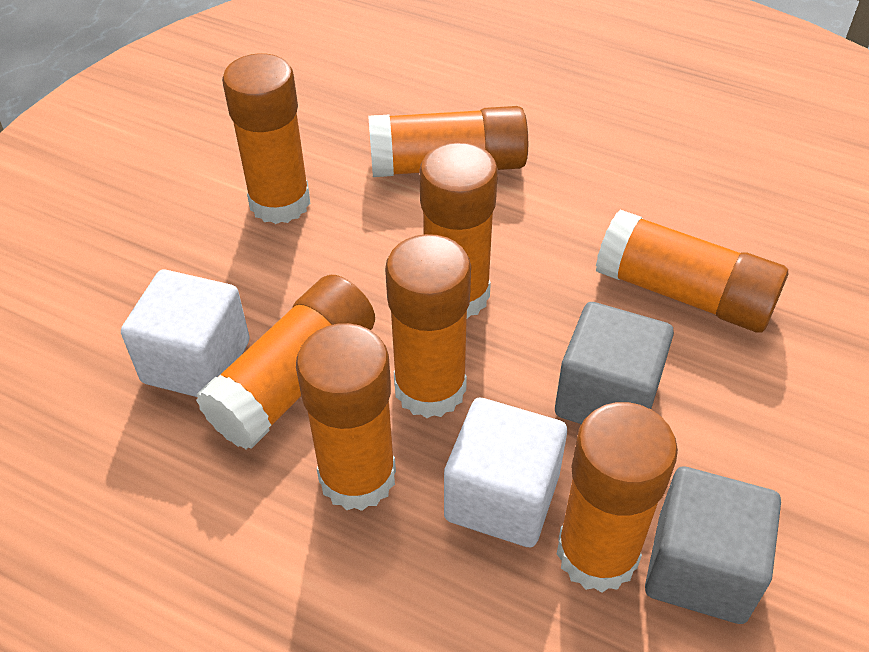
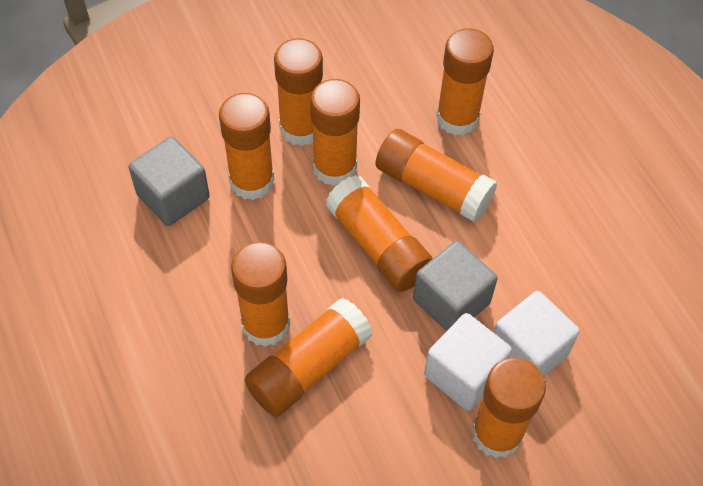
orange glue stick: [196,275,375,450] [222,53,311,224] [296,323,396,511] [368,106,528,177] [385,234,471,418] [419,142,498,319] [557,402,678,592] [596,210,788,333] = 8 -> [219,93,274,200] [231,242,290,347] [245,298,373,417] [274,38,323,146] [310,79,360,186] [326,175,433,292] [375,129,497,222] [436,28,494,136] [472,358,546,458] = 9

